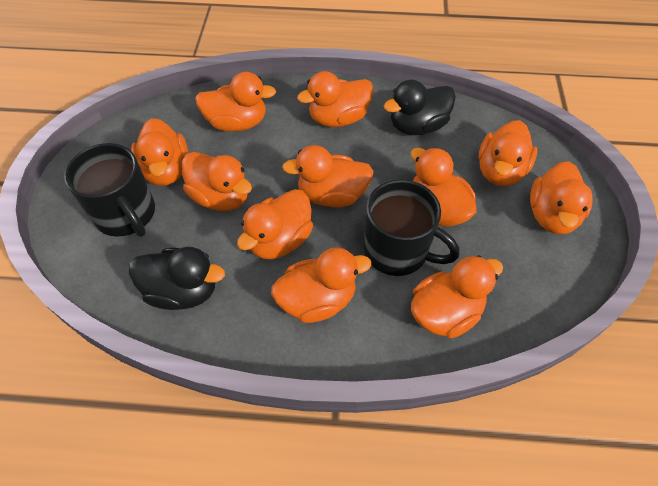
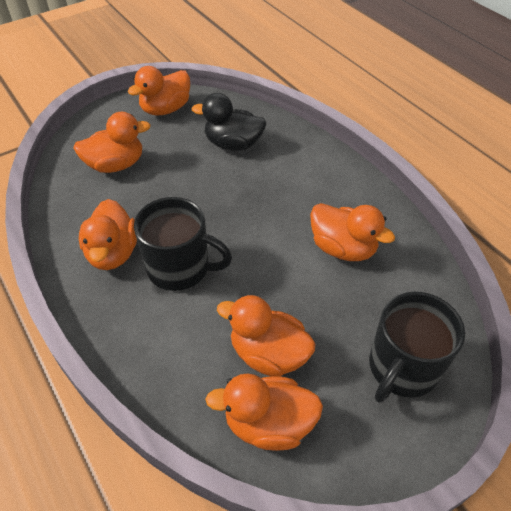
black duck: [129,247,225,310] [384,80,456,135] = 2 -> [192,93,266,151] = 1
orange duck: [131,118,188,186] [182,152,252,211] [195,72,276,132] [237,189,313,259] [271,247,371,323] [282,145,374,207] [297,71,373,127] [411,148,477,227] [411,255,503,338] [479,120,537,186] [530,161,593,234] = 11 -> [73,112,151,173] [79,199,137,270] [128,66,190,116] [205,374,323,451] [217,295,316,376] [310,203,395,261] = 6

